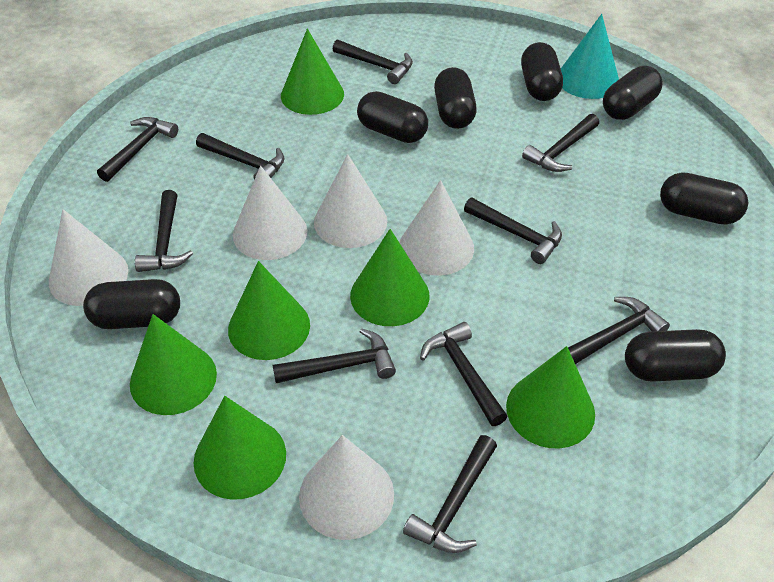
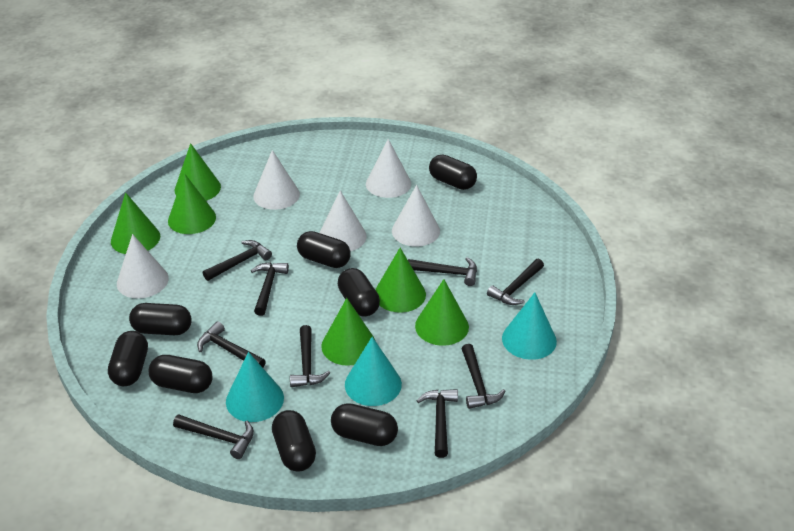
black capsule: [83,279,180,329] [357,91,428,143] [434,67,477,129] [521,42,563,101] [603,66,663,120] [625,329,726,382] [660,172,748,225] = 7 -> [108,331,148,386] [129,303,192,335] [149,355,213,393] [272,410,316,472] [297,231,351,268] [331,403,398,446] [338,268,380,317] [429,155,477,190] = 8
black hammer: [97,117,178,182] [135,190,193,272] [196,133,284,179] [273,328,396,383] [333,40,413,84] [403,435,497,553] [420,322,508,426] [464,197,562,264] [522,114,599,172] [568,297,670,364] = 10 -> [173,414,254,459] [197,321,266,367] [203,240,272,281] [251,262,289,316] [290,325,330,387] [408,257,477,286] [417,389,458,458] [462,344,506,409] [487,259,544,305] = 9
turquoise cone: [561,14,619,99] = 1 -> [226,352,284,422] [345,337,402,406] [502,292,557,360] = 3

